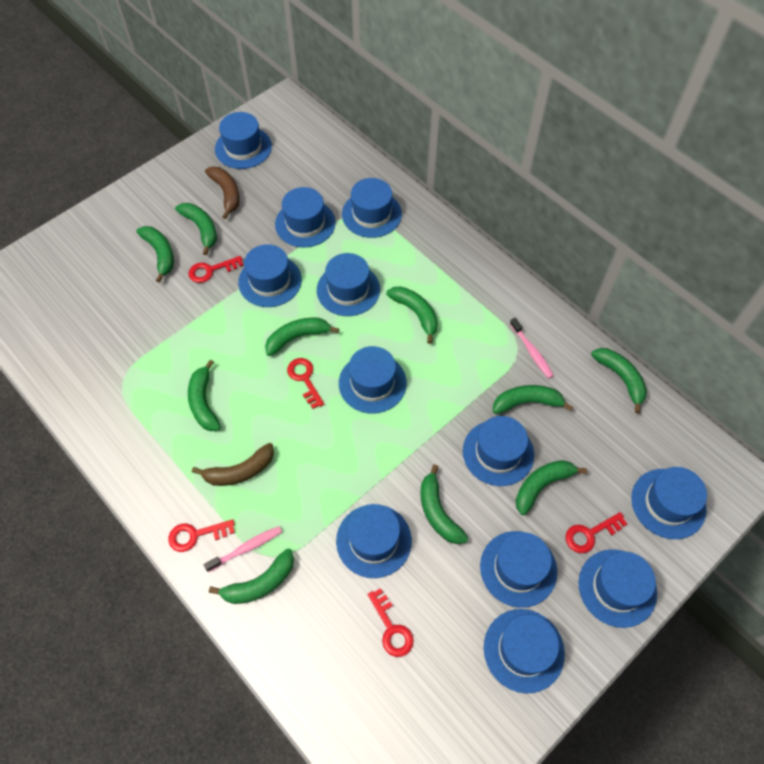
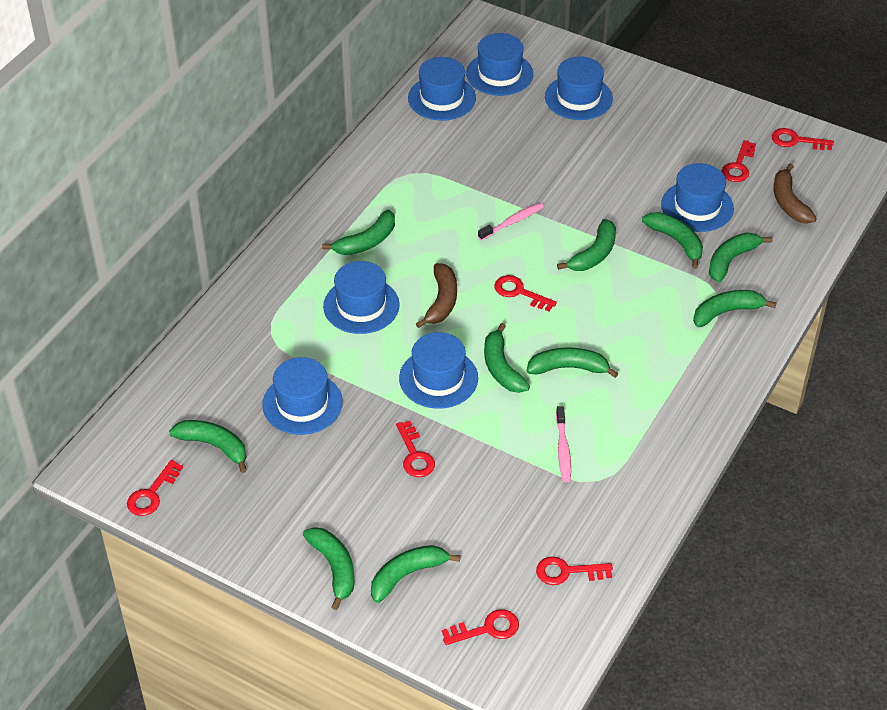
blue hat: [215,112,272,169] [238,244,302,307] [275,187,336,248] [317,253,380,316] [336,504,412,578] [339,346,407,414] [342,178,402,238] [463,416,534,486] [480,531,557,608] [484,609,565,693] [578,549,657,628] [631,467,707,539] = 12 -> [262,357,343,435] [323,261,400,334] [399,332,478,409] [408,57,476,121] [466,33,533,96] [545,56,613,120] [661,163,734,232] = 7
red key: [168,519,235,552] [188,256,243,283] [287,358,324,409] [368,588,414,657] [565,512,627,553] = 5 -> [127,460,183,516] [396,421,435,477] [442,609,519,645] [494,275,557,311] [536,557,613,585] [722,140,756,182] [772,128,834,150] = 7

